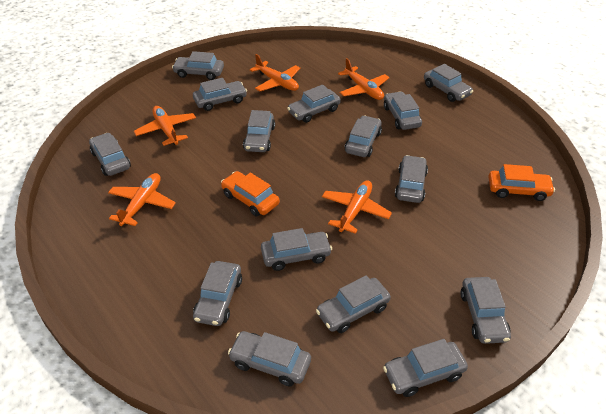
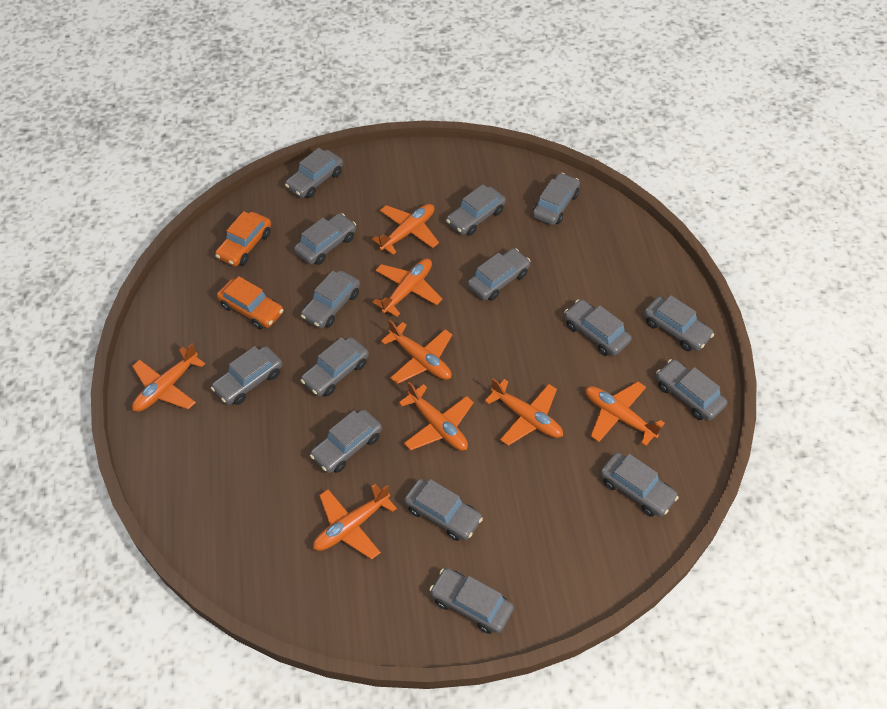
orange plane: [108,173,176,226] [134,106,196,146] [250,54,300,91] [322,180,392,234] [338,58,390,100] = 5 -> [132,343,205,412] [313,484,397,560] [372,204,439,255] [372,259,442,317] [381,319,452,384] [399,382,474,451] [485,378,563,446] [585,382,665,446] = 8

